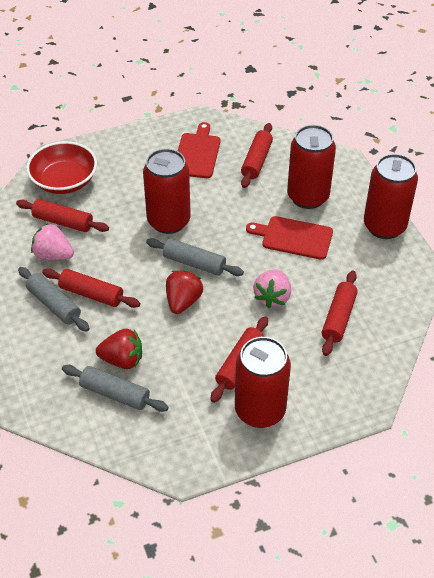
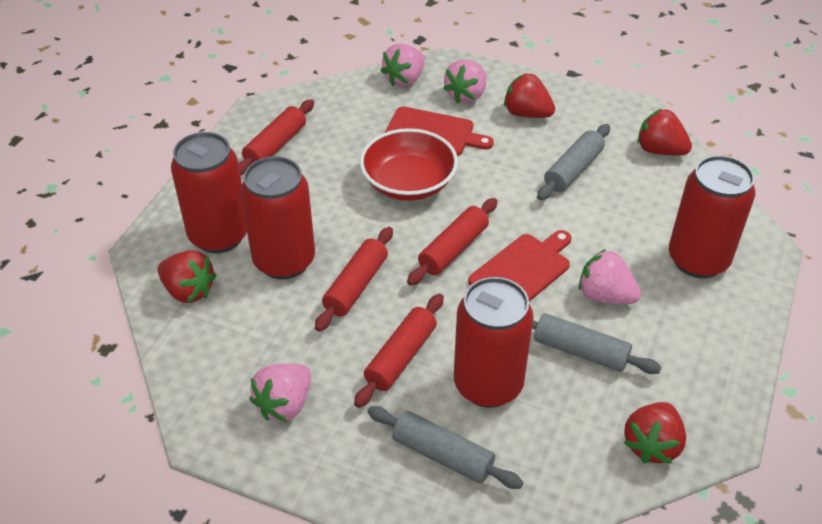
pink strawberry: [31,223,74,260] [253,269,291,309] = 2 -> [250,364,311,422] [381,44,425,87] [443,59,486,103] [579,249,641,304] = 4
red rolling pin: [16,199,109,232] [42,268,140,308] [211,316,268,403] [241,123,273,188] [322,271,358,356] = 5 -> [238,99,314,176] [315,227,393,332] [354,294,444,408] [407,198,498,286] = 4
red strawberry: [96,329,142,369] [166,270,203,314] = 2 -> [158,250,217,303] [504,73,555,118] [624,402,686,464] [638,109,692,155] = 4

